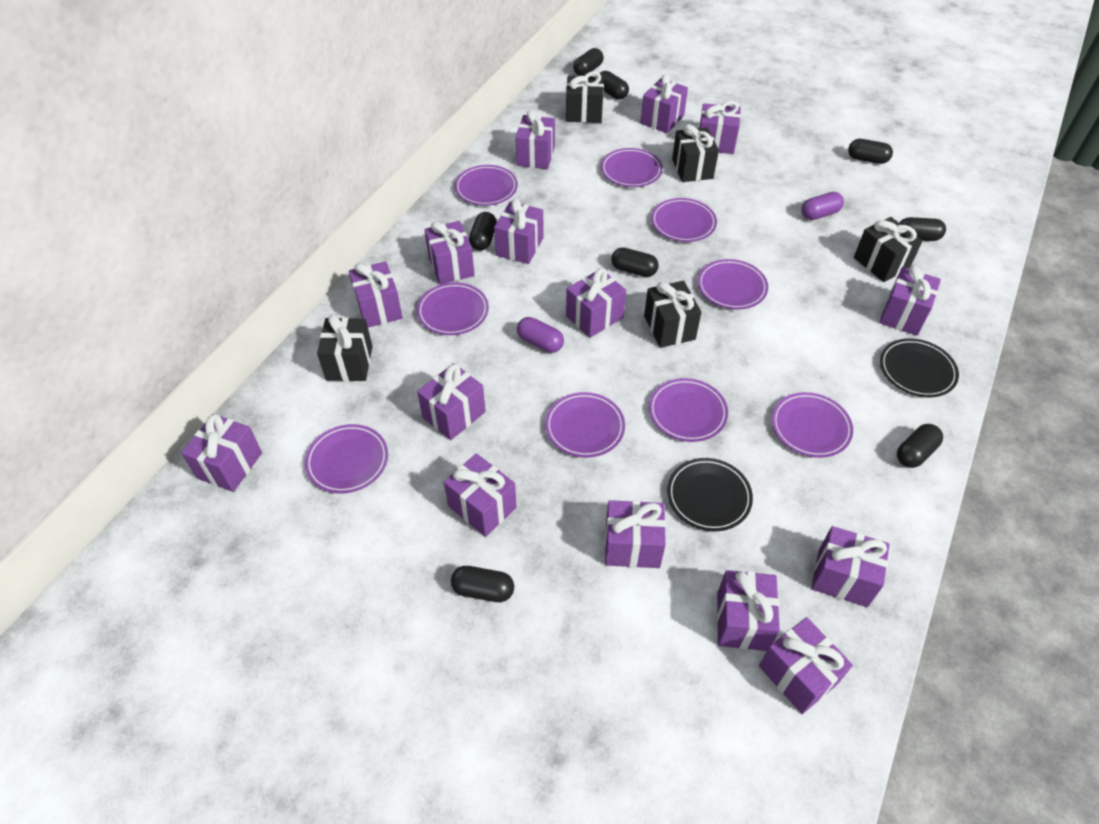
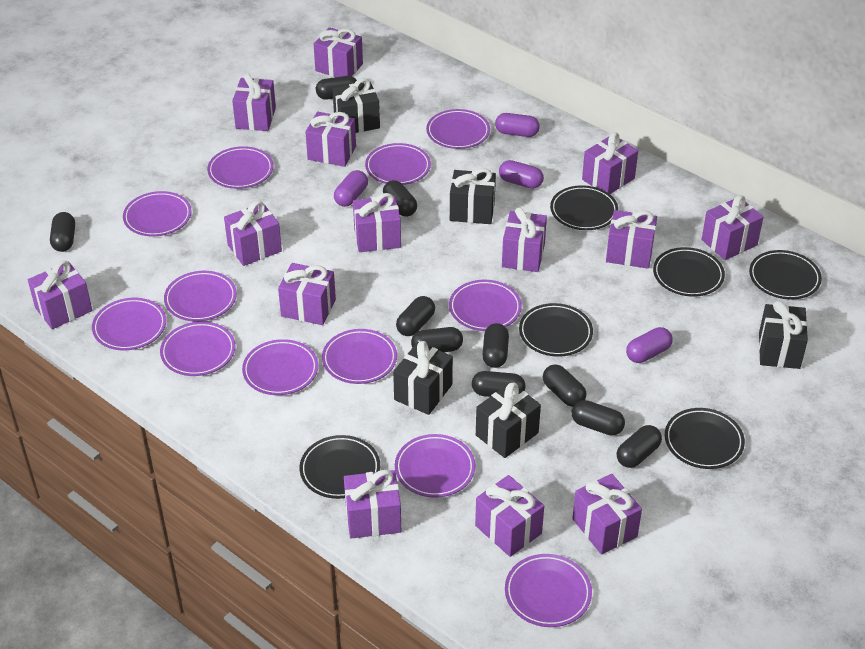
black capsule: [451,566,514,602] [469,212,497,250] [573,48,604,76] [600,71,629,100] [611,247,659,277] [848,139,893,164] [897,424,943,468] [899,217,946,241] = 8 -> [50,212,75,252] [316,76,357,100] [383,180,417,217] [396,296,435,336] [411,327,463,352] [472,371,526,397] [482,323,509,368] [543,364,586,407] [572,400,625,436] [617,425,662,468] = 10
black plate: [667,458,753,531] [880,338,959,397] = 2 -> [300,435,380,499] [519,303,593,357] [550,185,618,230] [653,247,725,297] [665,408,745,469] [749,250,822,299] = 6
purple capsule: [517,317,564,353] [801,192,844,220] = 2 -> [334,170,368,207] [495,113,540,137] [499,160,544,189] [626,327,673,363] = 4
purple gift: [181,414,262,492] [349,261,403,328] [417,363,486,440] [424,221,475,285] [444,453,517,537] [494,199,544,264] [515,110,555,169] [566,268,626,338] [605,500,666,568] [641,74,688,133] [699,101,741,154] [717,570,780,651] [759,617,853,714] [811,526,890,607] [879,265,941,336] = 15 -> [28,261,92,329] [224,201,282,266] [232,73,276,131] [278,263,336,325] [306,112,356,167] [314,27,363,77] [344,470,401,539] [353,193,401,252] [475,475,544,557] [502,207,547,272] [572,474,642,555] [582,132,638,194] [606,210,657,269] [702,195,763,260] = 14
purple plate: [305,424,388,494] [417,283,489,335] [455,165,518,206] [545,392,625,458] [601,148,663,187] [649,378,728,442] [651,198,717,242] [698,259,768,310] [772,392,853,458] = 9 -> [92,298,166,350] [123,191,192,237] [160,322,236,376] [164,271,237,321] [207,146,273,189] [242,339,318,395] [322,329,397,384] [365,143,431,185] [395,434,475,498] [426,109,490,149] [449,280,522,331] [505,554,592,627] = 12

